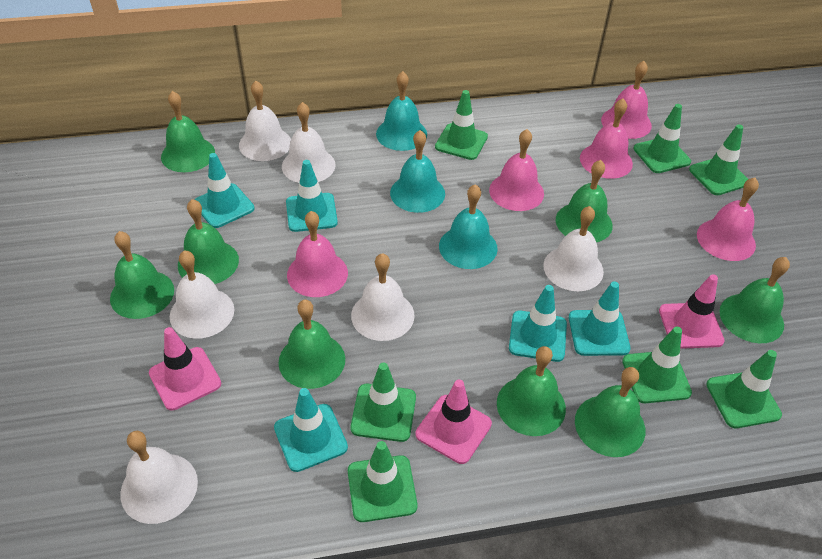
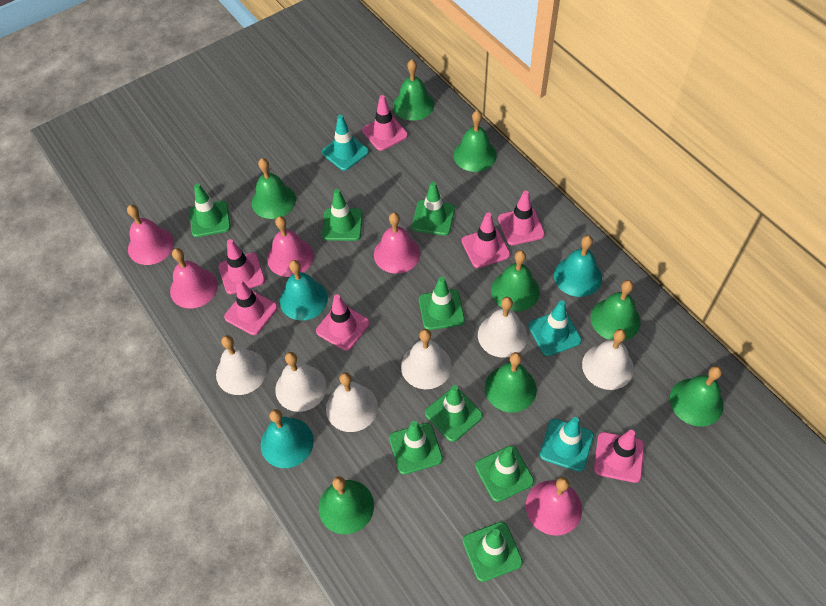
green traffic cone: [348,441,417,522] [350,363,416,442] [435,90,488,160] [622,326,692,403] [633,104,691,173] [689,125,748,195] [706,350,782,428] = 7 -> [190,183,231,237] [322,189,363,241] [389,421,443,475] [412,182,455,236] [419,277,465,330] [425,385,483,442] [463,522,523,582] [475,446,534,502] = 8
pink traffic cone: [149,327,221,411] [415,380,492,464] [659,274,724,349] = 3 -> [219,239,265,294] [224,279,278,335] [316,294,370,351] [362,95,408,151] [462,213,510,268] [498,191,545,245] [594,430,644,483] = 7
turquoise traffic cone: [194,153,254,228] [274,388,348,472] [286,160,338,232] [509,285,567,362] [569,282,631,356] = 5 -> [322,115,369,171] [528,300,582,356] [540,417,594,472] = 3

